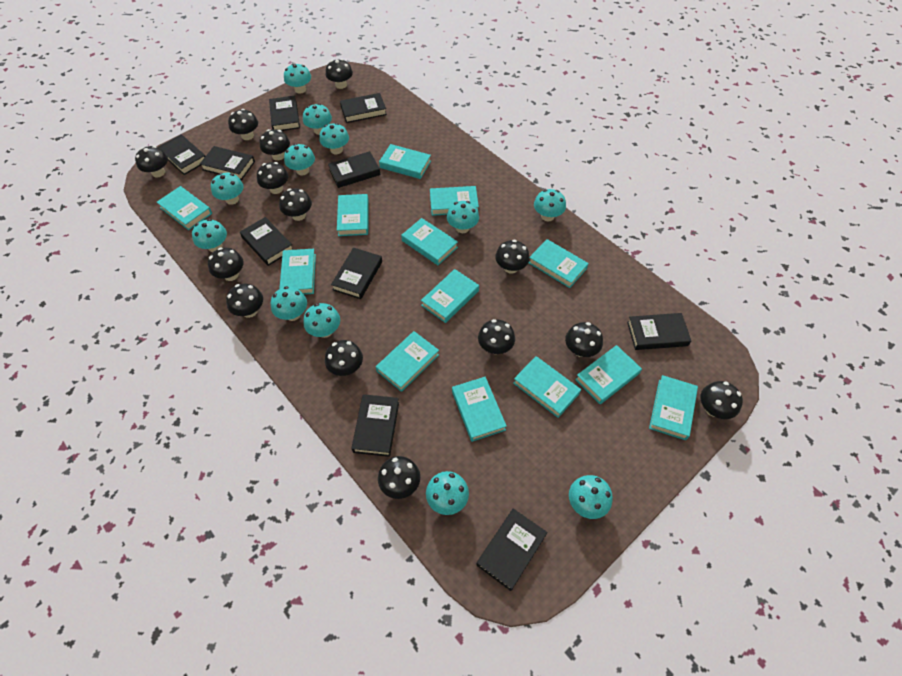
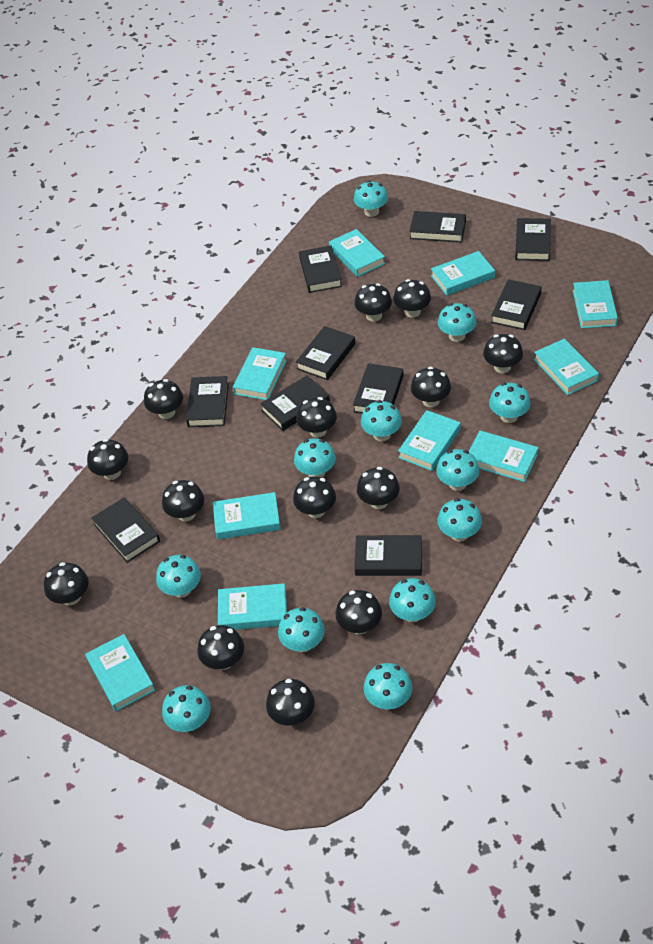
turquoise book: [157,186,212,230] [279,249,316,295] [337,194,369,236] [376,331,439,392] [379,144,431,179] [401,218,458,265] [421,269,479,323] [430,186,479,216] [452,377,507,442] [513,356,581,418] [529,239,589,288] [575,345,642,404] [649,375,698,440] = 13 -> [85,634,155,711] [213,492,281,540] [218,583,287,630] [233,347,287,400] [329,229,385,277] [398,410,461,471] [431,251,495,296] [469,430,538,482] [534,339,599,395] [573,280,618,328] = 10

